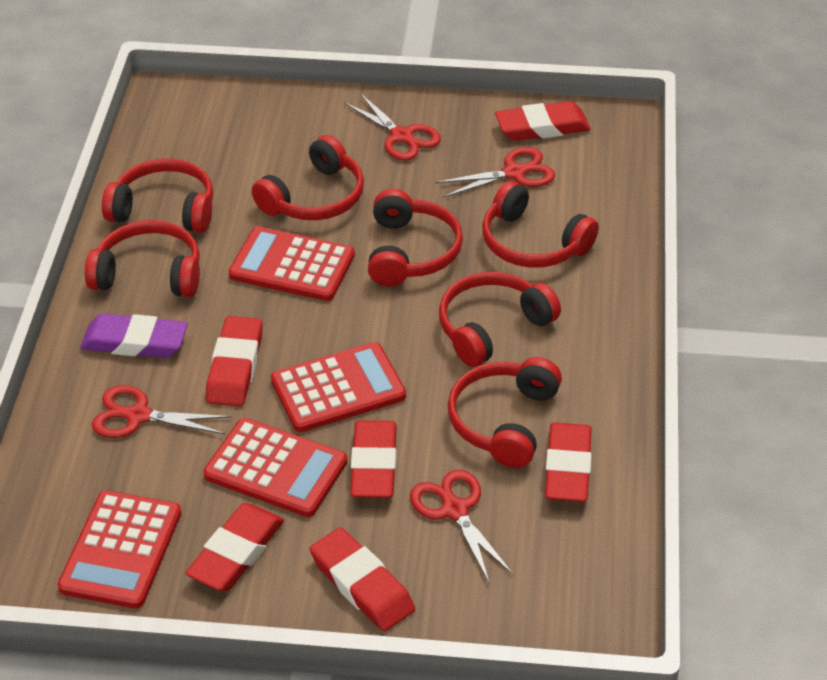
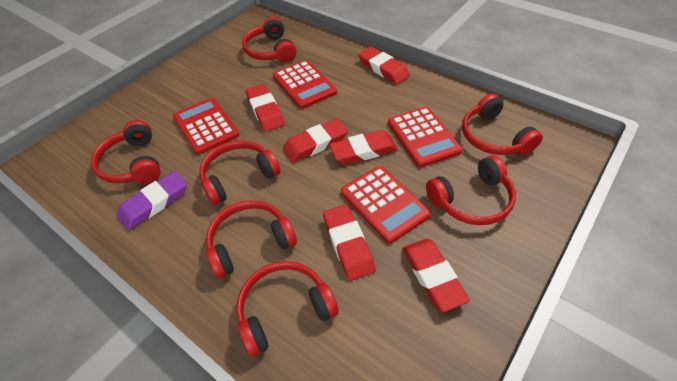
red scissors: [92,385,231,438] [344,93,441,160] [410,470,513,582] [435,147,555,198] = 4 -> none = 0

